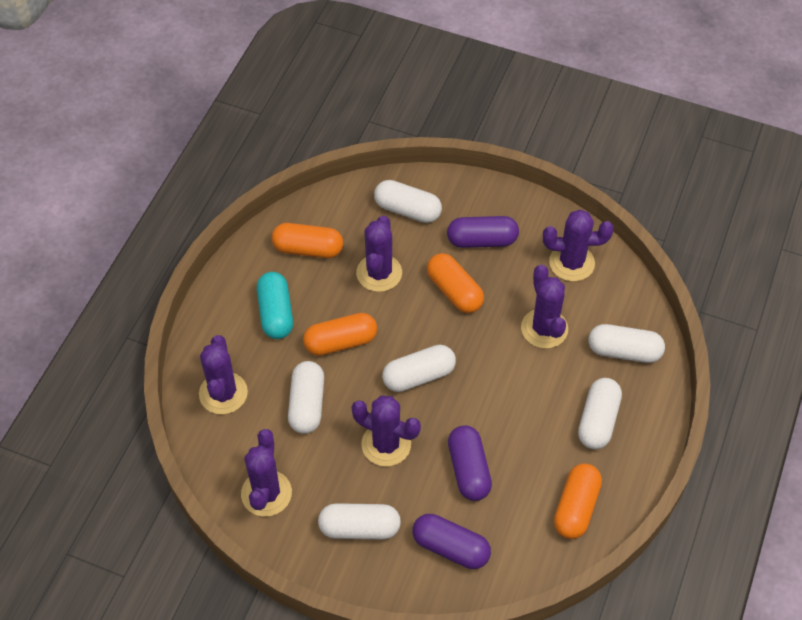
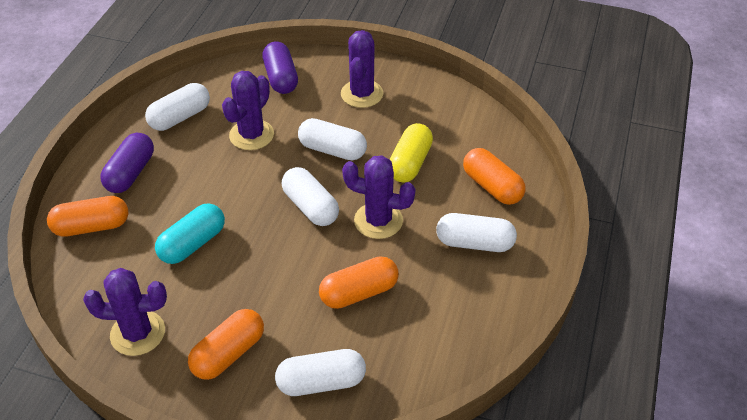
purple cactus: [199,335,248,414] [241,429,292,516] [351,395,421,466] [356,215,402,292] [521,265,568,348] [543,209,614,281] = 6 -> [83,268,167,356] [222,71,274,150] [341,30,383,108] [342,155,415,239] = 4
purple capsule: [412,514,491,569] [447,216,519,248] [448,425,492,501] = 3 -> [100,133,154,193] [262,41,298,94] = 2
white capsule: [288,361,324,434] [318,503,401,539] [374,180,442,223] [382,345,456,392] [578,378,622,449] [589,324,665,363] = 6 -> [145,83,210,131] [275,349,366,396] [282,167,339,226] [298,118,367,160] [436,213,517,252] = 5
yellow capsule: none = 0 -> [389,123,433,183] = 1

